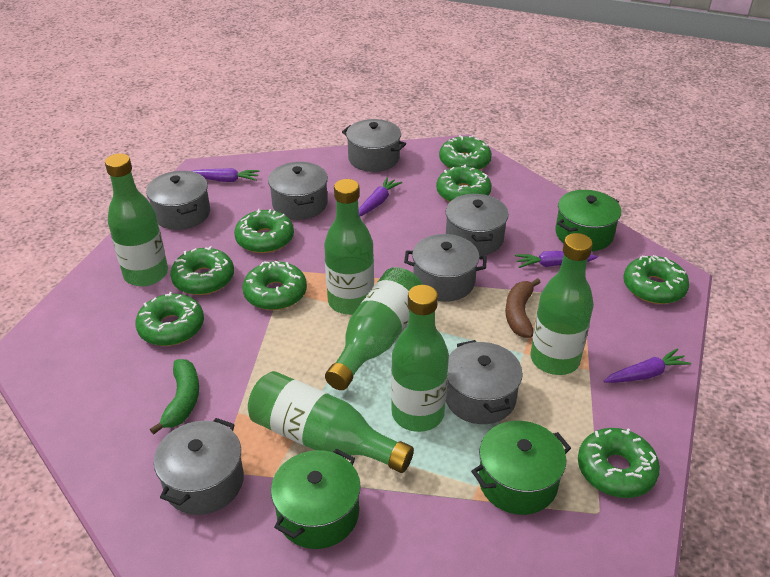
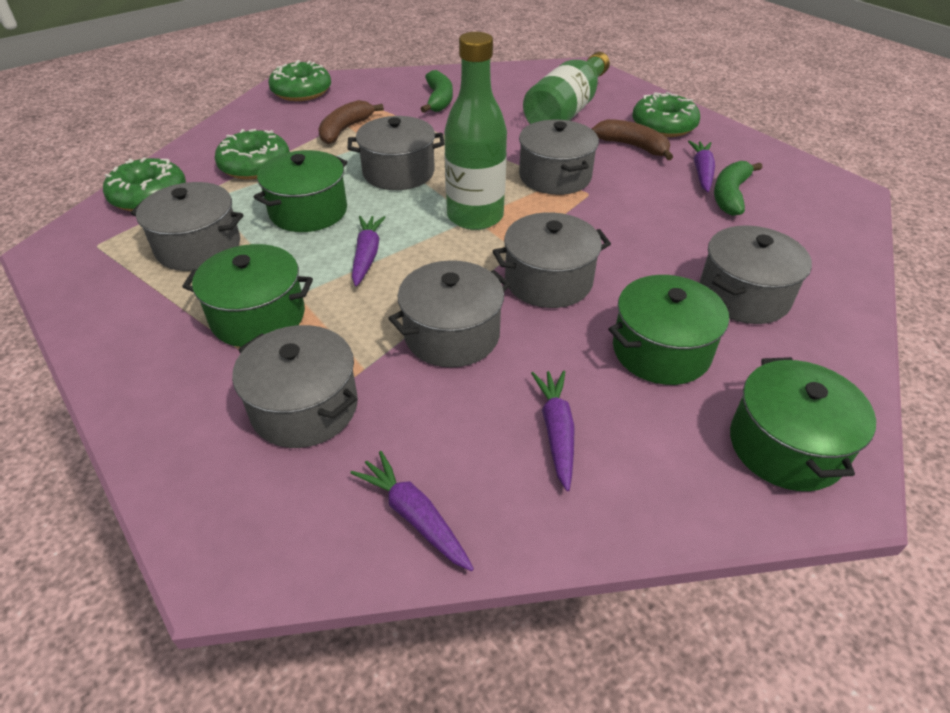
brown banana: [505,278,541,338] = 1 -> [318,100,384,144] [592,119,673,160] = 2
green banana: [150,359,199,435] = 1 -> [421,70,453,113] [714,161,762,216] = 2
green bottle: [105,153,168,286] [248,371,414,473] [324,179,374,315] [325,267,423,390] [391,285,449,432] [530,233,594,375] = 6 -> [444,32,507,230] [523,52,610,124] = 2
green donut: [135,292,204,346] [170,246,234,295] [234,209,294,253] [243,260,307,310] [436,165,492,202] [439,135,492,170] [578,428,660,498] [623,255,689,304] = 8 -> [103,157,186,211] [215,129,290,179] [268,60,331,101] [632,92,700,137] = 4
green pot: [271,449,361,549] [471,421,571,515] [555,190,621,251] = 3 -> [182,244,313,347] [254,150,347,232] [609,275,731,385] [730,357,876,491] = 4

